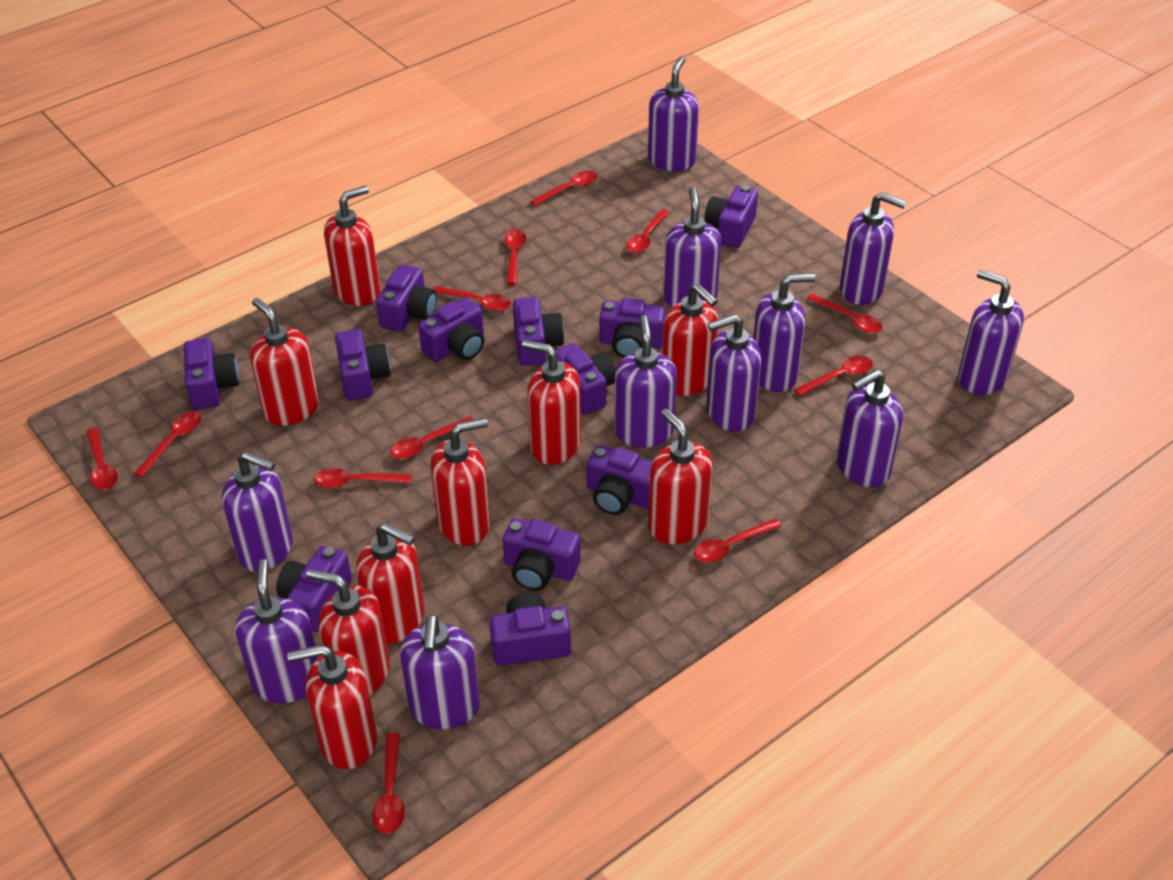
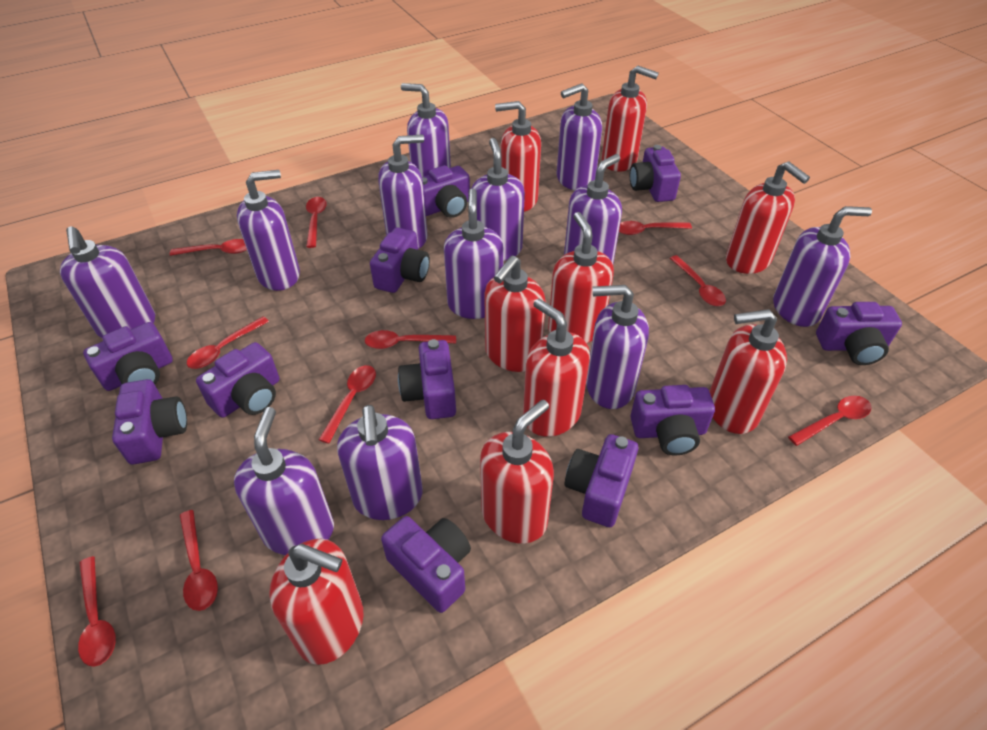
purple camera: [184,338,239,410] [276,546,352,632] [335,329,390,401] [376,265,437,332] [418,298,484,362] [490,593,571,666] [503,518,581,591] [513,297,564,366] [555,343,616,415] [587,445,652,515] [600,298,665,358] [704,185,758,248] = 12 -> [83,322,173,391] [112,379,187,465] [196,342,279,418] [370,227,430,293] [381,516,471,613] [398,339,456,419] [422,165,470,218] [565,434,638,527] [630,145,681,202] [630,385,715,455] [816,302,902,365] = 11
purple soap dispenser: [222,451,293,572] [235,559,318,703] [400,614,480,729] [614,315,677,447] [648,56,699,171] [663,187,722,307] [706,314,762,432] [753,273,816,392] [837,370,903,487] [840,192,907,305] [958,269,1024,395] = 11 -> [60,226,155,338] [234,407,334,555] [237,170,300,291] [337,405,423,520] [378,134,428,249] [401,83,451,177] [444,188,504,319] [471,138,525,261] [557,83,602,191] [564,154,622,264] [586,285,649,409] [773,206,872,327] = 12
red spoon: [86,427,118,490] [134,411,201,477] [314,468,412,488] [372,733,405,834] [390,417,473,459] [433,286,511,311] [504,229,526,285] [530,171,597,206] [626,209,670,253] [694,519,782,562] [794,356,873,396] [807,294,882,333] = 12 -> [78,556,116,667] [170,239,247,256] [179,510,218,611] [187,316,269,369] [306,197,327,248] [318,365,376,444] [365,330,456,349] [619,221,692,235] [670,255,726,306] [788,396,872,446] = 10

